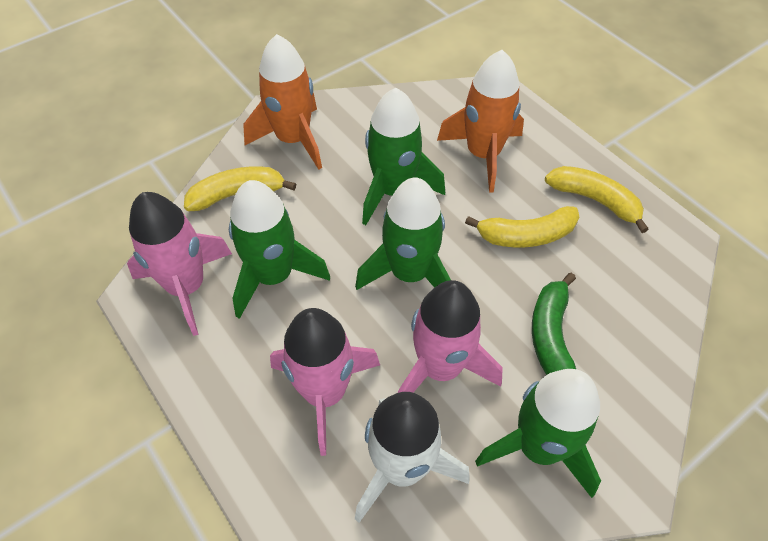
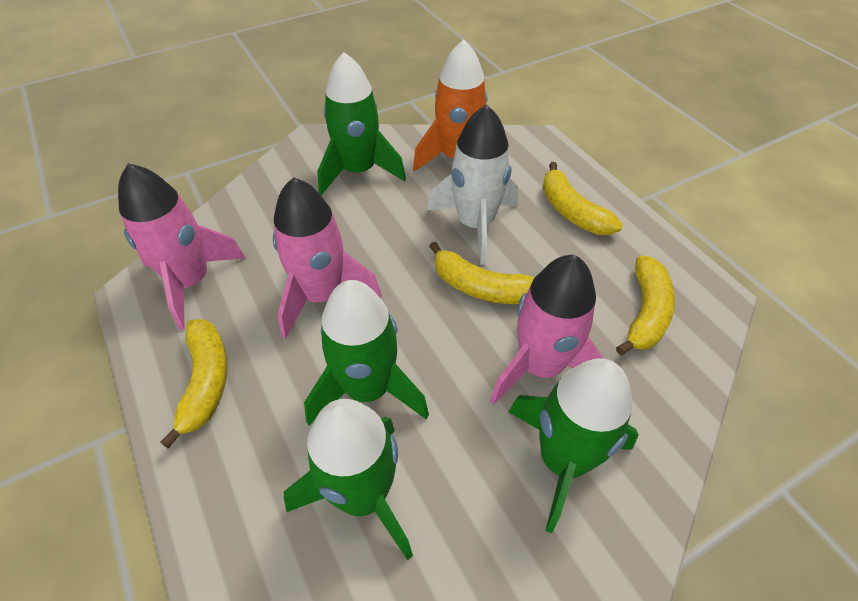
green banana: [532,273,576,375] = 1 -> none = 0
orange rocket: [244,34,322,170] [437,50,524,193] = 2 -> [413,39,487,172] = 1
yellow banana: [184,166,296,211] [465,206,579,247] [545,166,649,233] = 3 -> [160,319,227,448] [429,242,534,304] [543,162,623,235] [616,256,675,355] = 4

